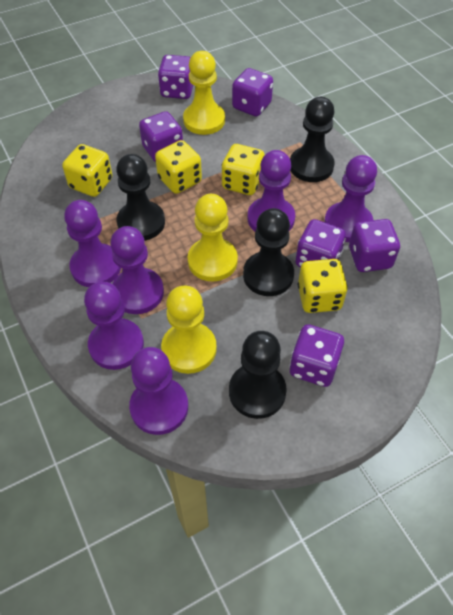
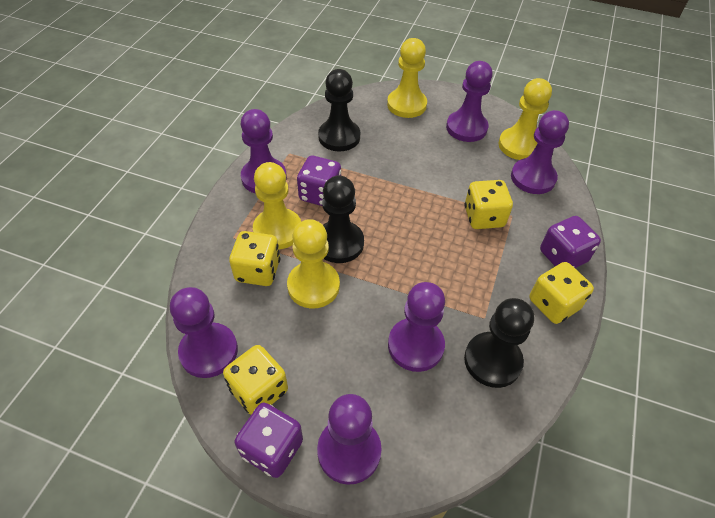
black pawn: [116,154,165,241] [229,331,287,419] [243,208,294,296] [290,97,335,182] = 4 -> [318,69,360,151] [322,176,364,263] [464,298,534,388] = 3
purple dice: [139,111,183,162] [158,55,193,99] [232,68,273,117] [289,324,344,387] [295,219,346,267] [349,219,400,272] = 6 -> [235,403,303,478] [297,156,341,206] [540,216,601,268] = 3
yellow pawn: [161,286,217,374] [183,51,225,135] [188,194,238,282] = 3 -> [253,162,301,249] [287,219,340,308] [387,38,427,118] [498,78,552,160] = 4

